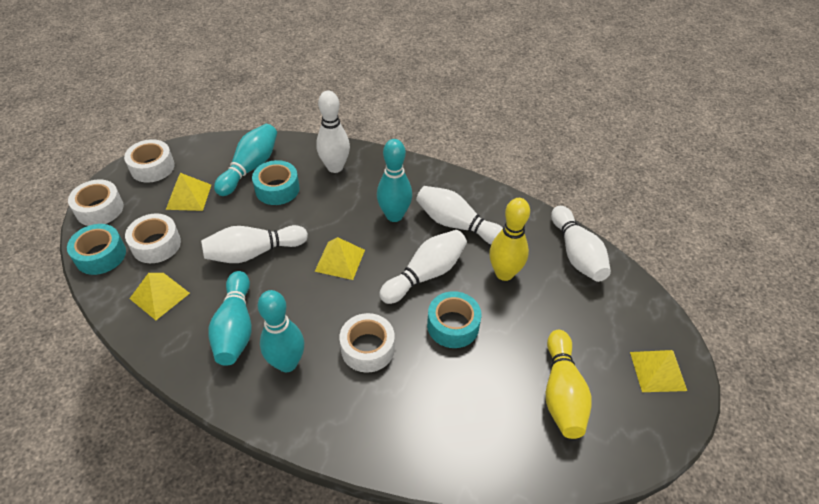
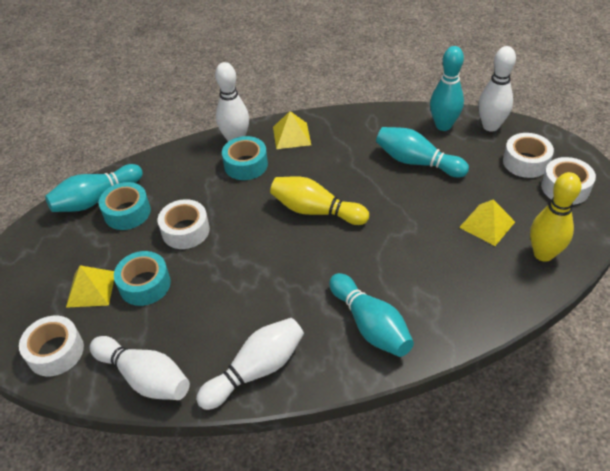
white bowling pin: [201,225,308,263] [316,91,350,173] [379,230,467,304] [416,186,503,244] [551,206,611,282] = 5 -> [90,336,190,400] [196,318,304,410] [215,62,249,141] [478,46,516,132] = 4
yellow pyramid: [129,273,190,320] [166,173,211,211] [314,237,365,280] [630,350,687,392] = 4 -> [66,265,114,308] [273,111,311,149] [459,199,515,246] = 3

